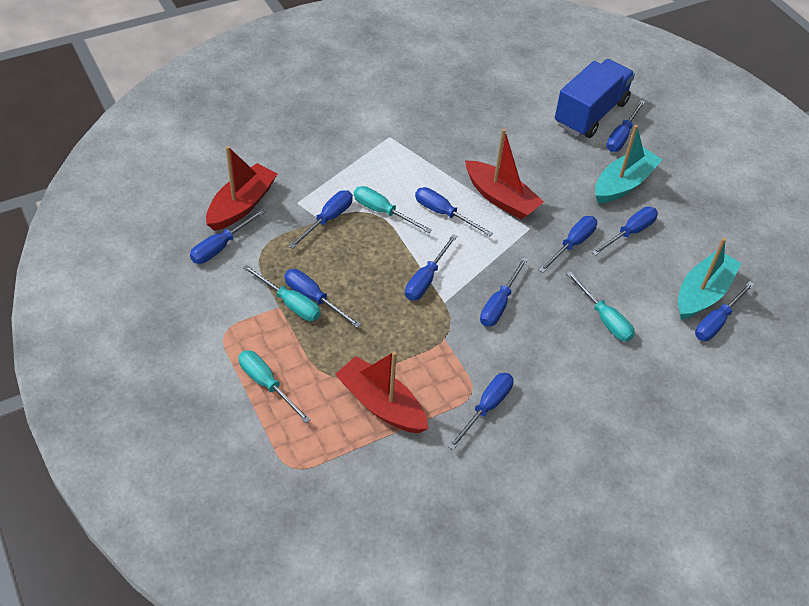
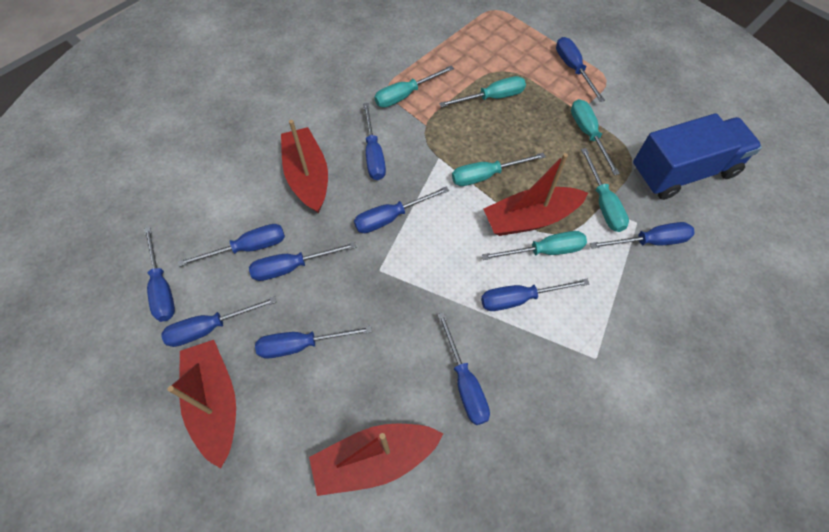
red boat: [206,146,277,231] [335,351,428,433] [465,129,544,220] = 3 -> [168,340,236,468] [281,120,328,213] [309,423,444,496] [483,153,588,236] = 4
turquoise boat: [595,125,663,204] [678,238,742,320] = 2 -> none = 0
turquoise screwdriver: [239,350,311,423] [243,265,321,321] [354,186,432,233] [566,271,635,342] = 4 -> [374,66,454,108] [439,76,526,107] [452,153,546,186] [482,231,587,260] [571,99,620,175] [581,148,629,232] = 6

